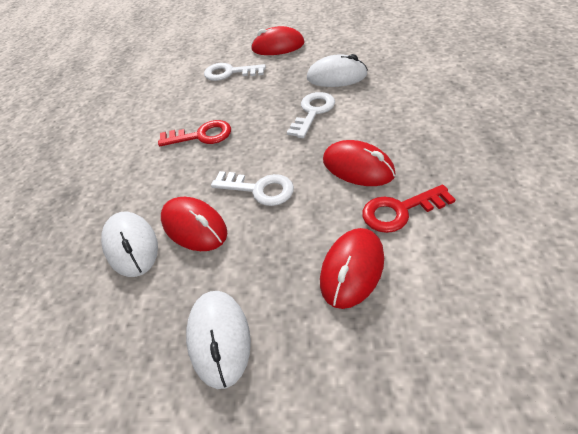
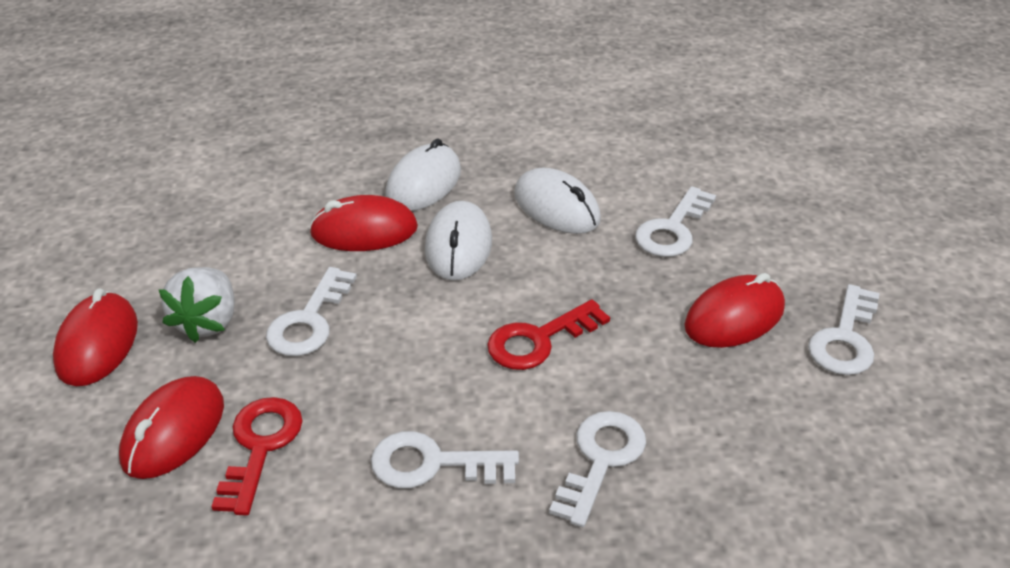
white key: [204,63,266,81] [211,171,294,206] [287,92,335,138] = 3 -> [266,267,357,356] [371,431,519,489] [549,411,646,527] [635,186,716,257] [808,284,880,375] = 5
white strawberry: none = 0 -> [158,267,235,343] = 1

